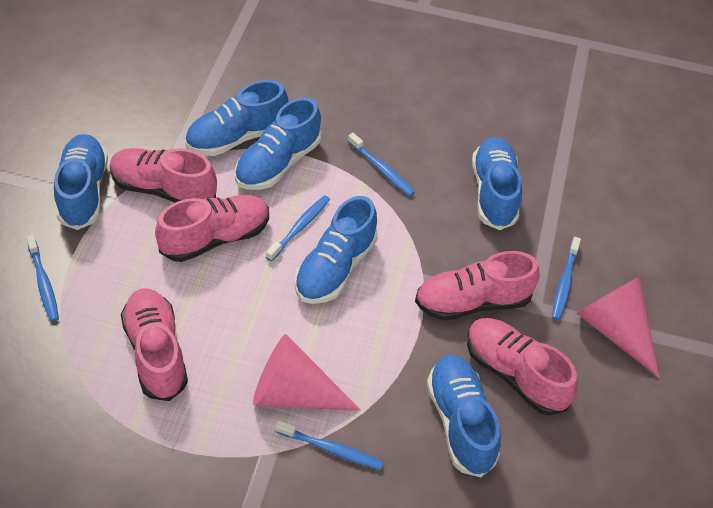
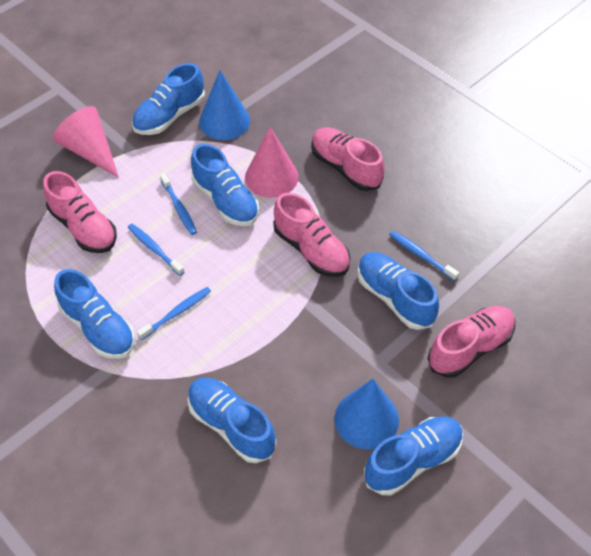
blue cone: none = 0 -> [199,70,250,140] [334,379,399,449] = 2
blue toothbrush: [26,235,59,322] [266,195,330,261] [275,420,384,470] [348,133,415,196] [552,237,581,320] = 5 -> [128,224,184,276] [137,287,211,340] [160,173,197,235] [389,231,459,281] = 4
pink shoe: [110,148,217,203] [121,288,188,401] [155,195,269,262] [415,251,540,320] [467,318,578,415] = 5 -> [43,171,117,253] [273,193,350,277] [311,127,385,191] [428,306,515,378] = 4

